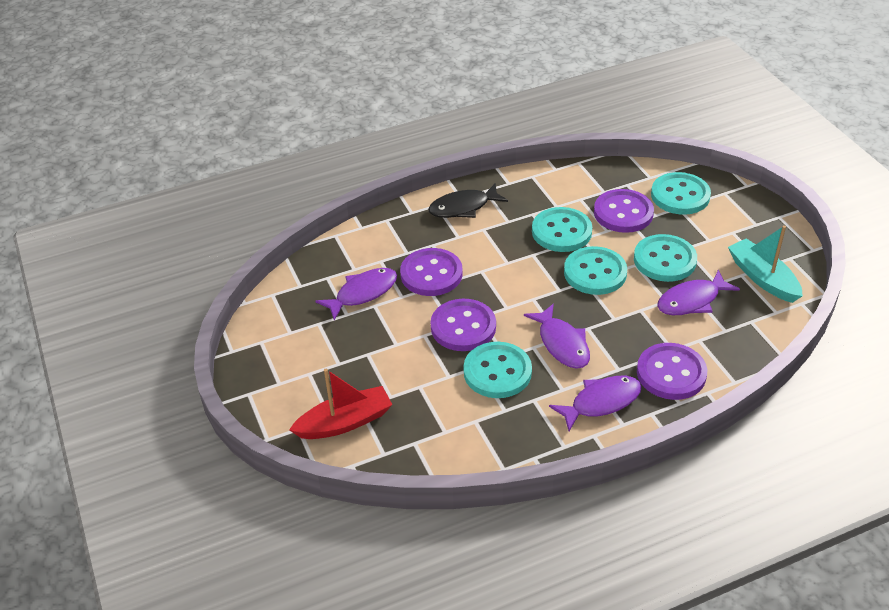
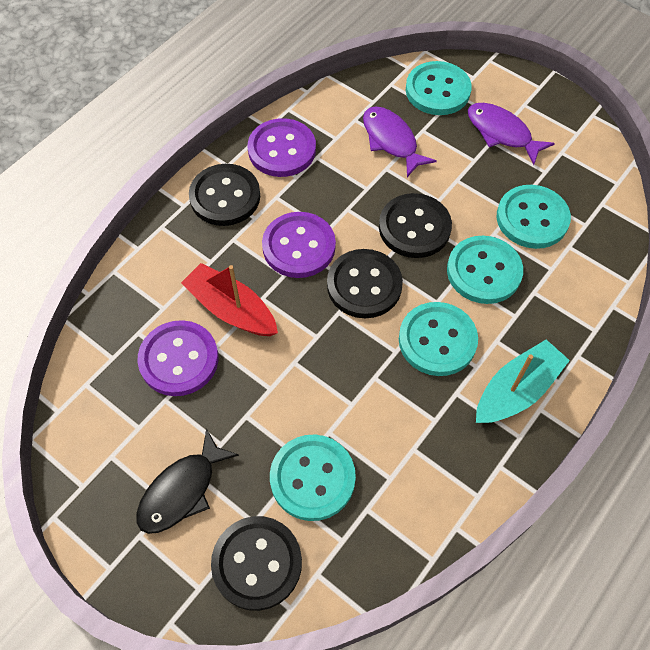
black button: none = 0 -> [189,164,260,226] [211,516,302,611] [327,249,403,318] [379,193,452,258] = 4
purple button: [400,248,463,296] [431,299,496,351] [594,189,654,233] [637,343,707,400] = 4 -> [137,320,218,396] [248,118,316,177] [262,212,336,278] = 3
purple fish: [315,268,397,320] [524,304,590,369] [549,376,642,431] [657,269,740,315] = 4 -> [363,106,437,177] [468,103,555,165] = 2

